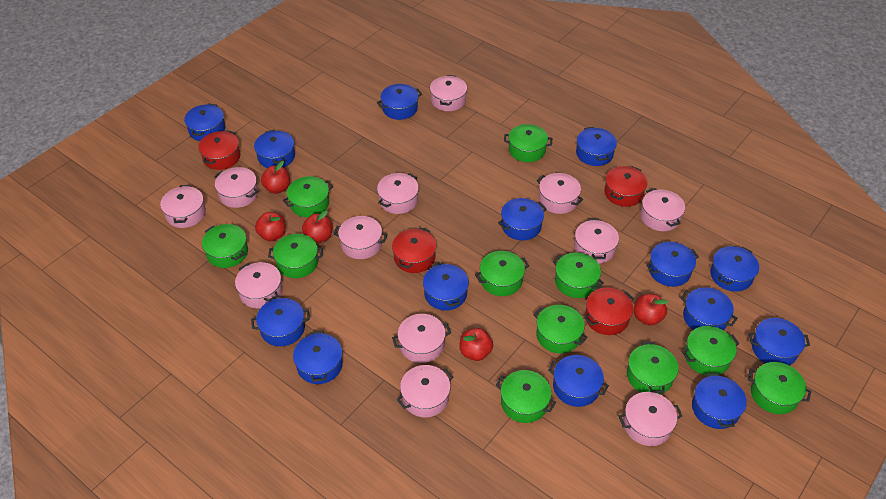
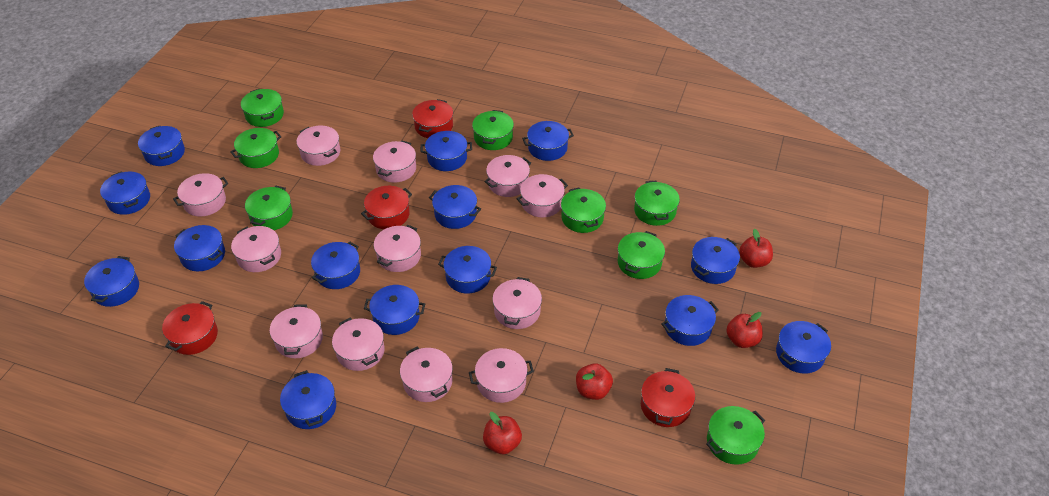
green pot: [202,224,248,268] [268,234,323,278] [283,176,333,217] [475,251,529,296] [496,370,556,423] [504,124,552,162] [533,305,588,353] [553,253,604,298] [627,342,679,394] [682,326,740,376] [748,362,811,414] = 11 -> [230,128,282,168] [241,89,284,127] [245,186,293,230] [472,110,514,150] [561,187,606,233] [617,231,665,279] [634,181,680,226] [706,406,765,465] = 8
red apple: [255,212,286,241] [261,161,290,194] [302,210,332,243] [459,328,493,361] [634,294,668,326] = 5 -> [483,412,522,454] [576,363,613,400] [726,312,763,348] [739,229,773,268] = 4

